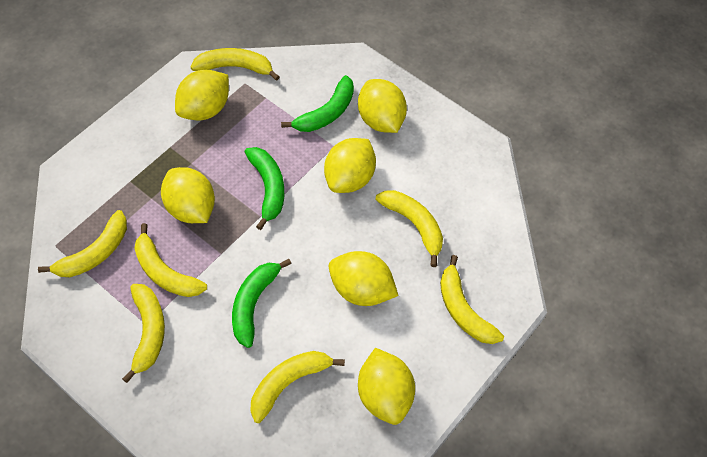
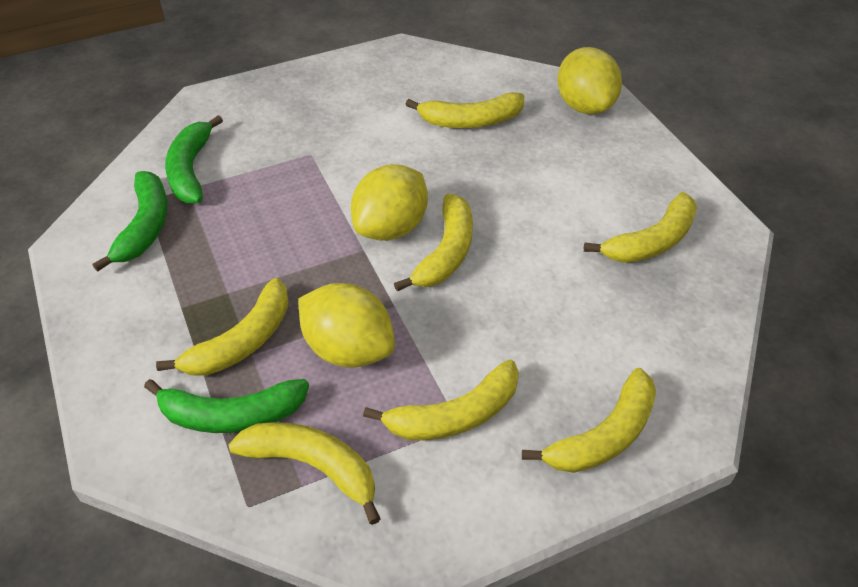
yellow lemon: [161,167,215,223] [175,70,229,120] [324,138,376,193] [329,251,398,306] [358,79,407,133] [358,348,415,425] = 6 -> [299,283,395,368] [351,164,428,241] [557,47,622,114] = 3

